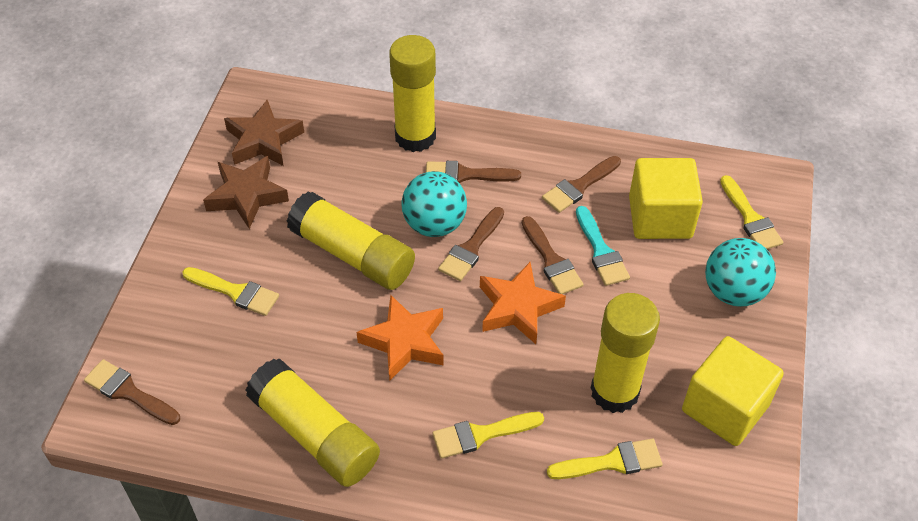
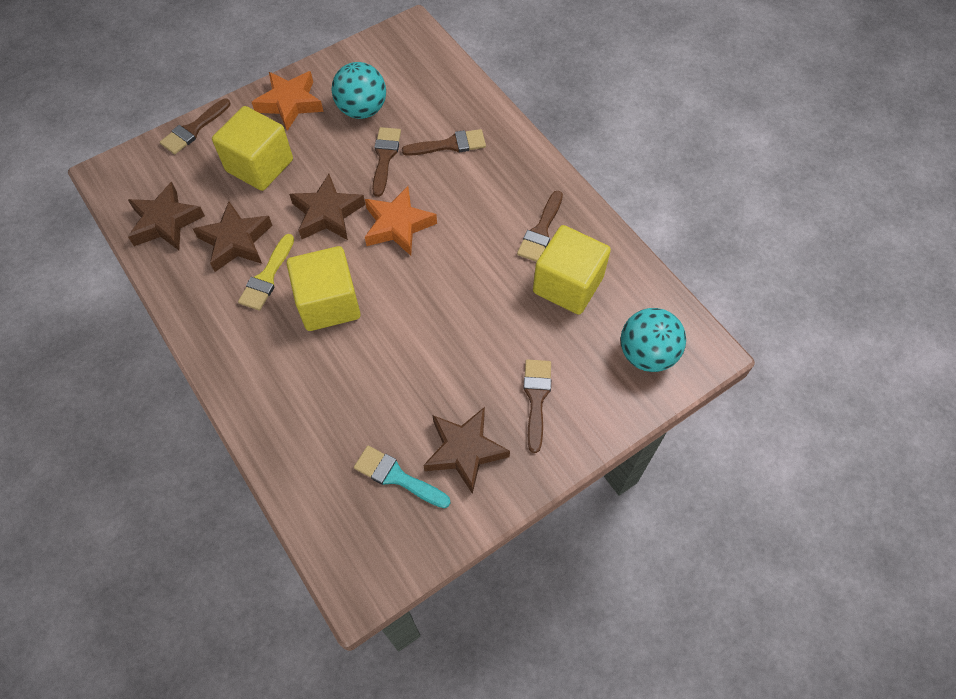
brown star: [203,156,289,229] [224,100,304,166] = 2 -> [128,182,205,250] [193,201,272,272] [289,174,365,240] [423,407,510,494] = 4
yellow brush: [182,267,279,316] [432,412,544,459] [547,439,663,479] [720,175,783,249] = 4 -> [238,234,294,311] = 1
yellow cube: [629,158,703,239] [682,336,784,446] = 2 -> [212,106,293,191] [287,246,361,331] [533,225,611,315] = 3
yellow glue stick: [246,359,380,487] [287,191,415,290] [389,35,436,152] [590,293,660,413] = 4 -> none = 0

